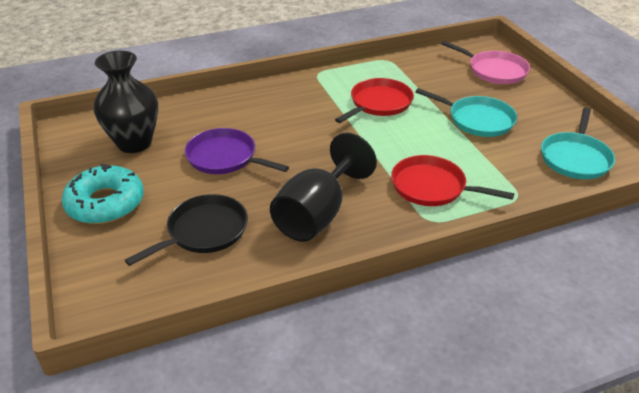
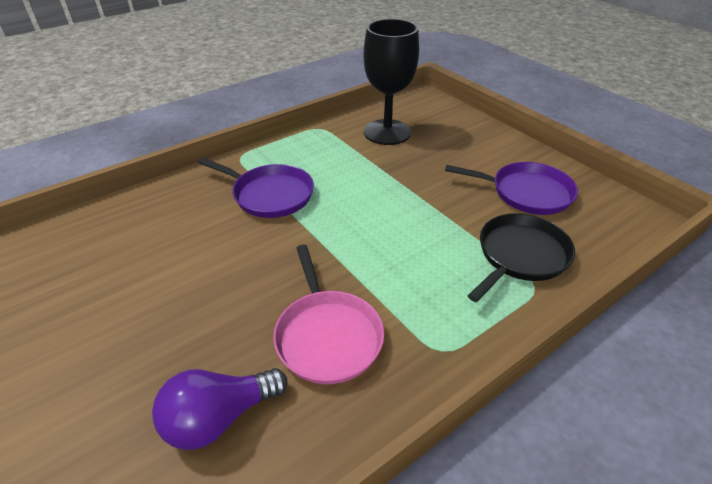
black vase: [94,51,158,153] = 1 -> none = 0
purple light bulb: none = 0 -> [152,368,287,450] = 1
purple pan: [185,128,289,174] = 1 -> [198,158,314,218] [445,162,578,215] = 2
red pan: [335,78,414,123] [391,155,514,206] = 2 -> none = 0
turquoise donut: [62,164,144,224] = 1 -> none = 0
turquoise pan: [415,88,517,137] [541,108,615,179] = 2 -> none = 0

